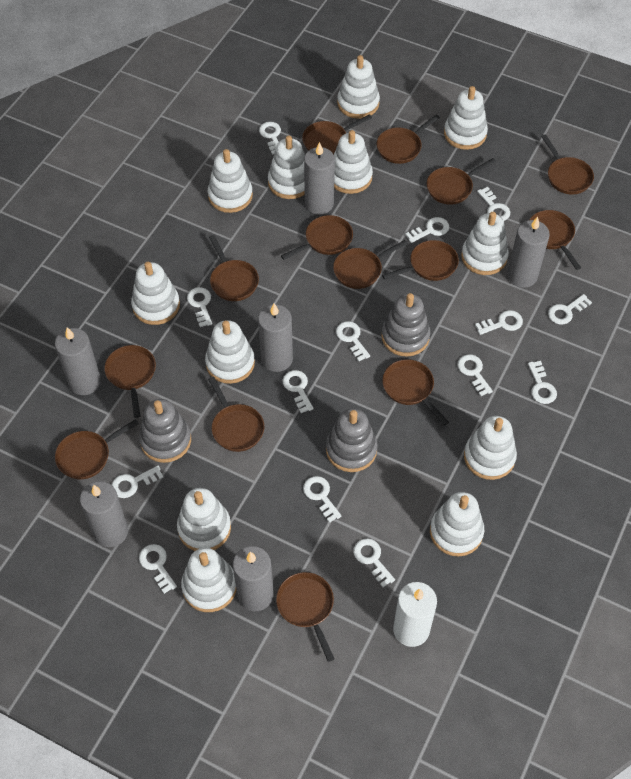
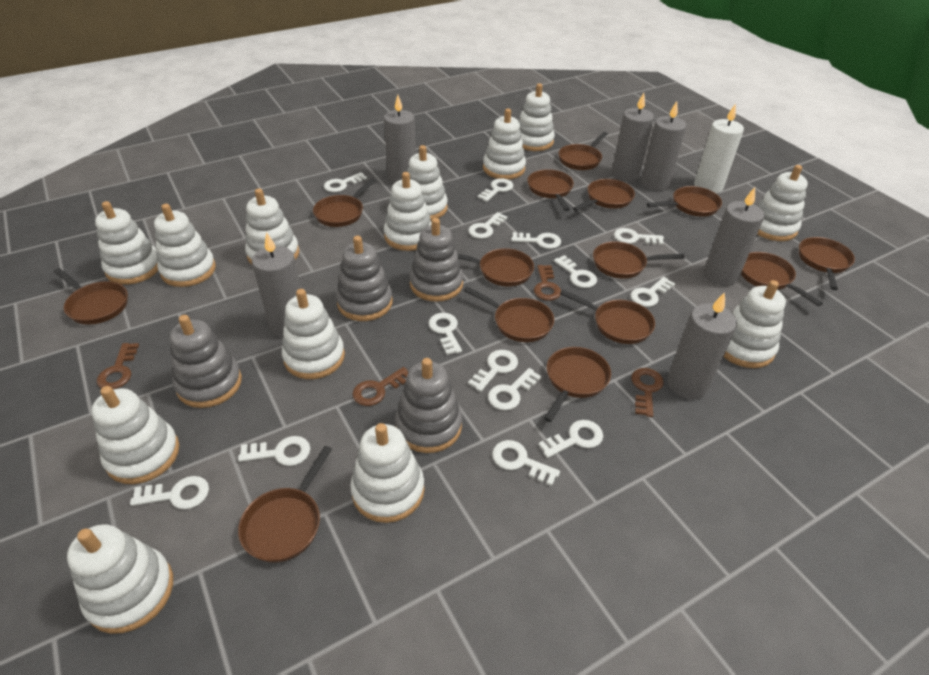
brown key: none = 0 -> [97,343,139,389] [352,367,408,406] [534,265,561,301] [632,368,664,417] = 4
grey stacking toy: [139,399,191,463] [326,408,378,472] [381,293,430,357] = 3 -> [169,315,242,408] [336,236,393,321] [395,358,462,453] [409,218,463,302] = 4
white stacking toy: [131,262,180,325] [177,488,231,551] [181,548,237,612] [205,320,255,384] [208,149,253,213] [268,136,305,199] [334,130,373,194] [337,55,380,119] [430,492,484,557] [444,86,488,150] [461,212,509,275] [464,416,517,480] = 12 -> [67,524,173,634] [91,386,179,484] [95,201,158,285] [154,204,216,287] [245,188,299,264] [282,289,345,379] [350,423,425,523] [384,172,431,251] [407,145,448,220] [483,109,526,179] [518,83,555,151] [724,280,786,368] [757,165,808,241] = 13

